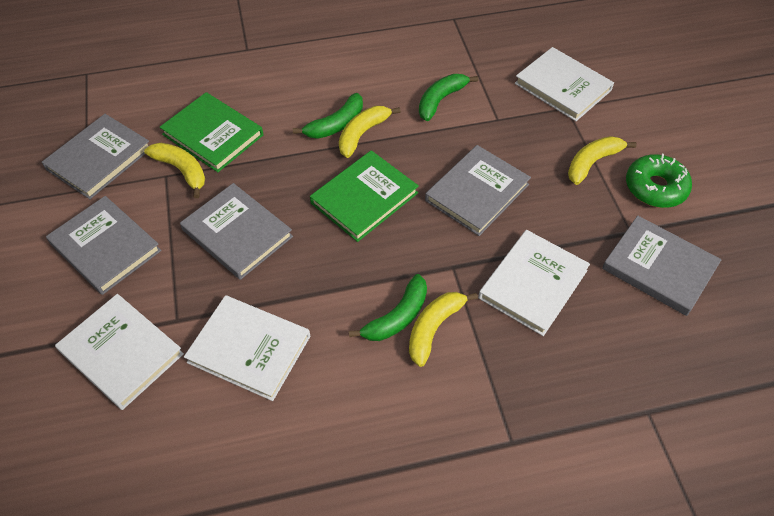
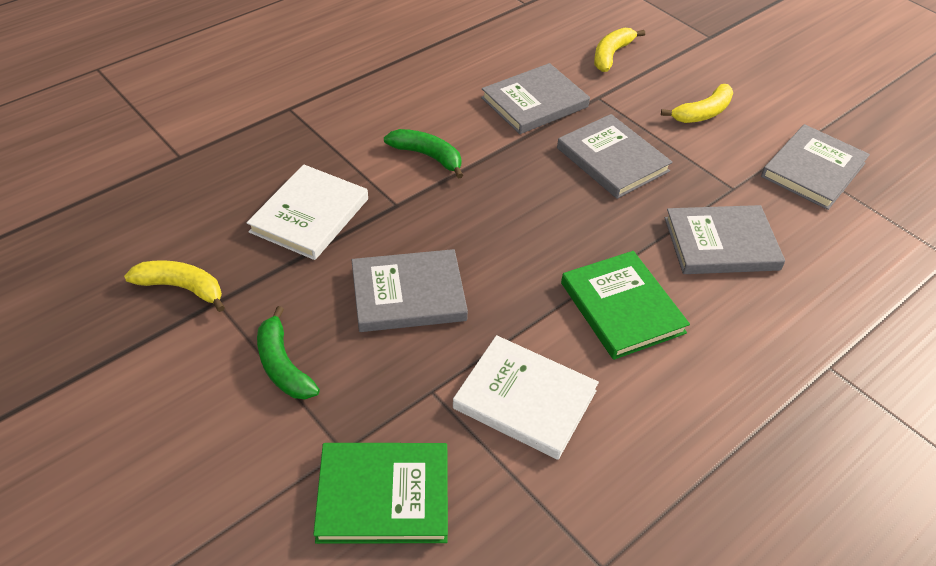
green banana: [293,93,363,139] [349,274,427,341] [419,74,478,121] = 3 -> [257,306,320,399] [384,129,463,179] = 2
green donut: [626,154,692,208] = 1 -> none = 0
white book: [55,294,184,410] [184,295,310,401] [478,230,590,336] [515,47,614,121] = 4 -> [247,164,368,260] [453,335,599,460] = 2
yellow banana: [144,143,205,198] [339,106,401,158] [409,292,478,367] [568,136,637,185] = 4 -> [124,260,225,312] [594,28,645,72] [661,84,733,123] = 3

